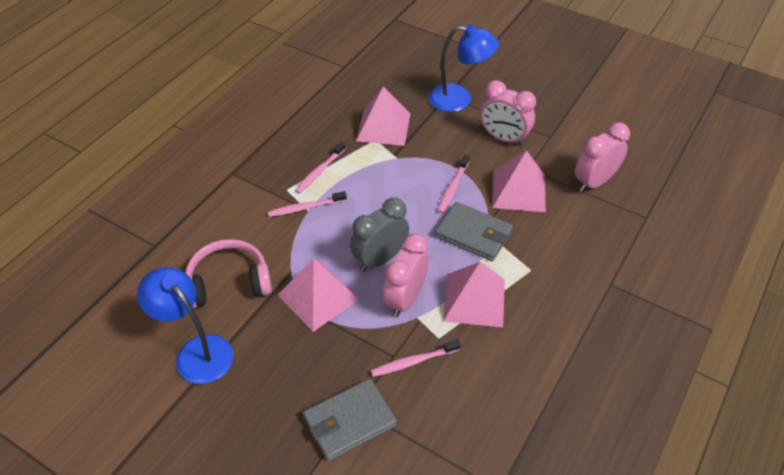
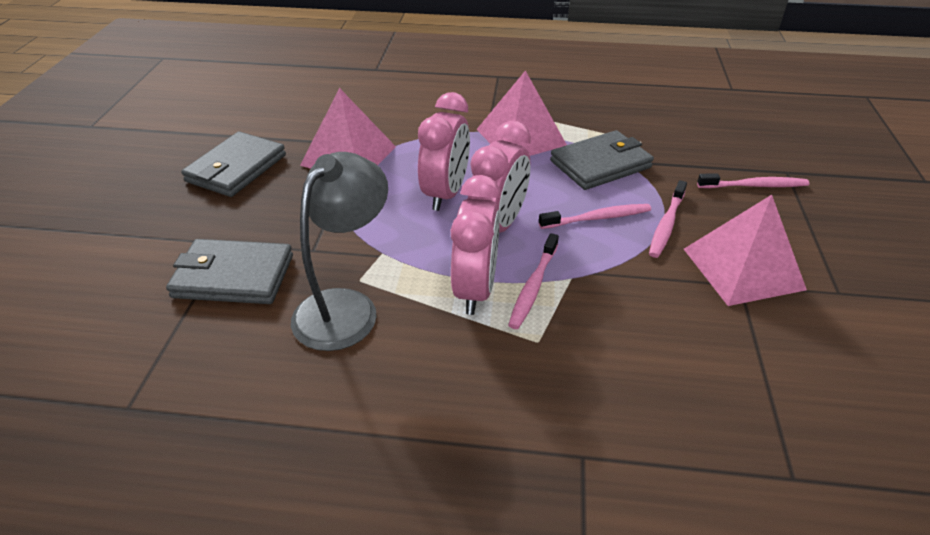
blue lamp: [137,267,234,384] [429,24,499,112] = 2 -> none = 0
grey clock: [350,198,409,271] = 1 -> none = 0
grey lamp: none = 0 -> [291,152,388,351] = 1
grey wallet: [303,378,397,462] [435,202,513,261] = 2 -> [166,239,293,304] [181,131,286,197] [550,130,654,190] = 3
pink headphones: [186,239,272,309] = 1 -> none = 0
pink pyramid: [278,259,359,332] [356,86,411,146] [443,262,505,328] [492,150,546,212] = 4 -> [300,88,396,169] [476,70,567,156] [684,195,807,306] = 3

